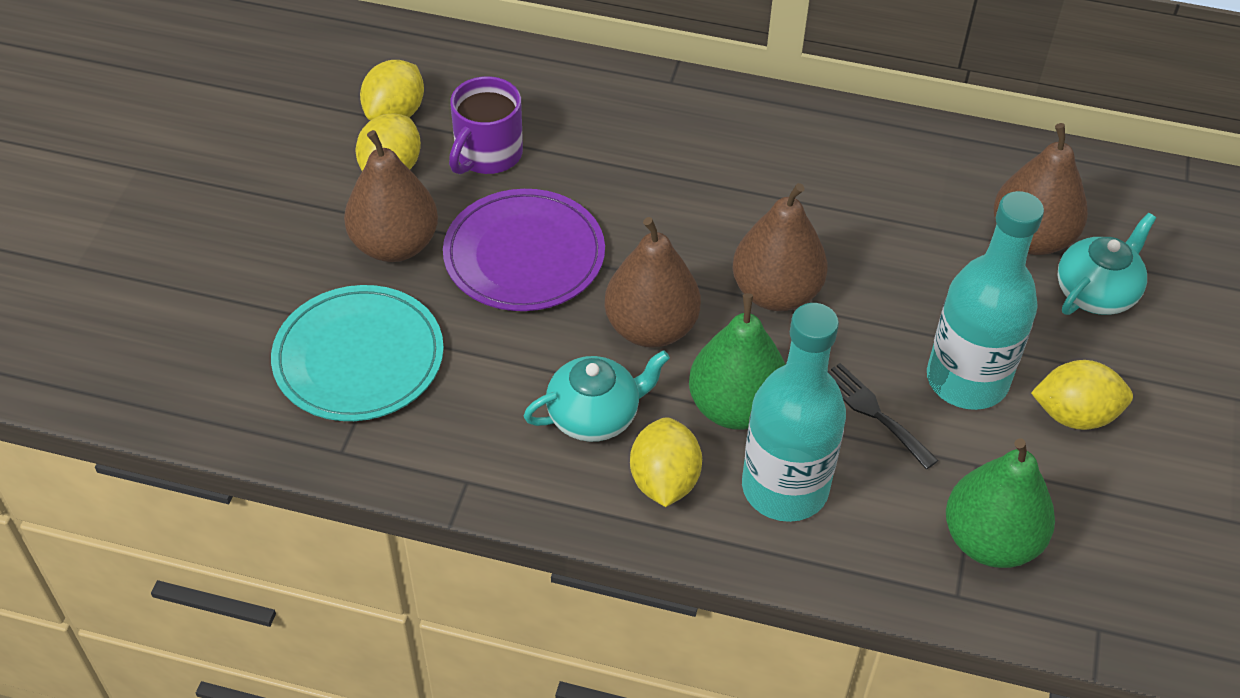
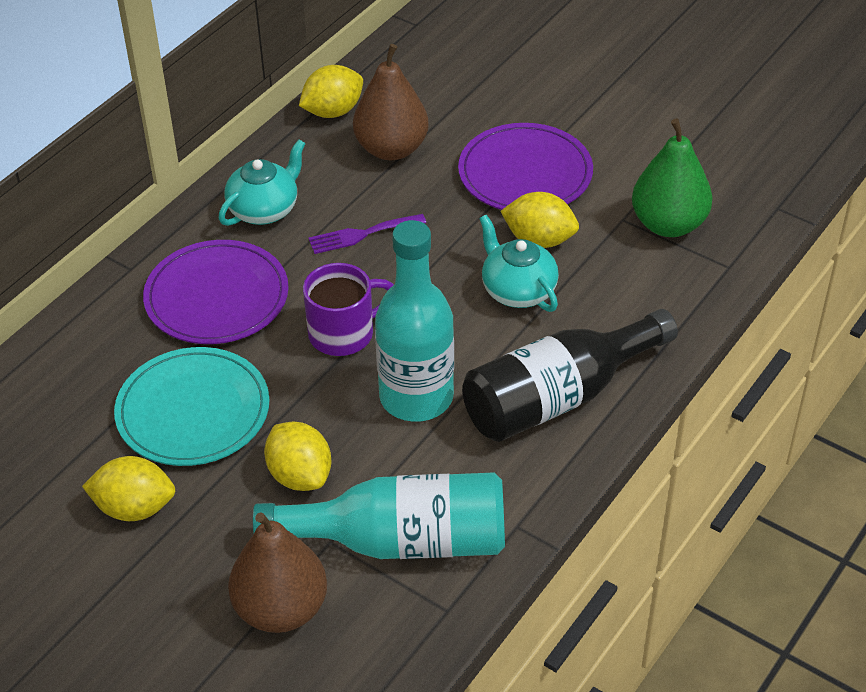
black bottle: none = 0 -> [462,309,678,442] = 1
black fork: [828,363,939,469] = 1 -> none = 0
brown pear: [344,130,438,262] [604,217,701,348] [733,183,828,311] [994,123,1088,255] = 4 -> [228,512,327,633] [353,44,429,160] = 2
green pear: [689,293,786,430] [946,438,1055,568] = 2 -> [632,119,712,237] = 1
purple fork: none = 0 -> [308,214,426,254] = 1
purple plate: [443,189,605,311] = 1 -> [143,240,289,344] [458,123,593,210] = 2

